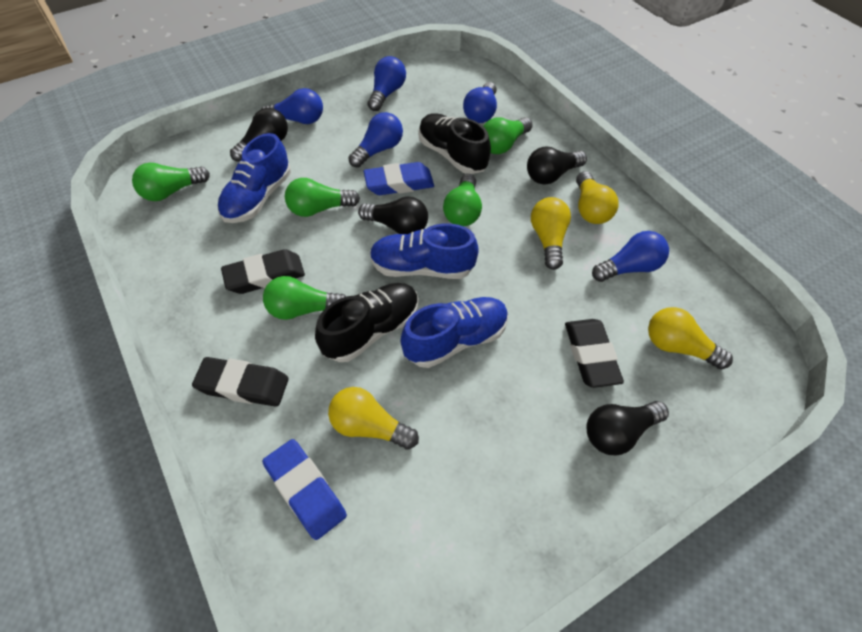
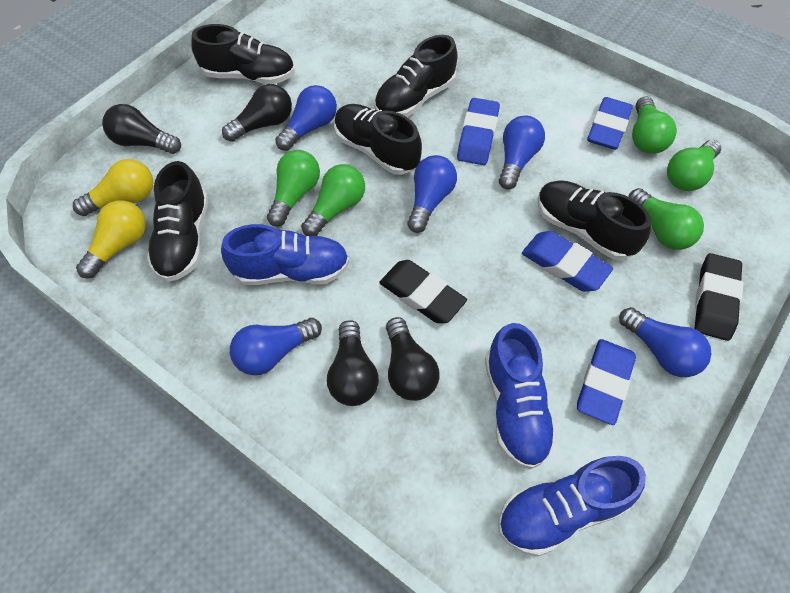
black eraser: [192,357,289,407] [221,249,305,294] [565,319,624,388] = 3 -> [380,260,467,323] [694,253,743,341] = 2
black shoe: [315,283,419,362] [418,113,491,174] = 2 -> [147,161,208,282] [191,24,295,84] [334,104,422,175] [374,35,458,117] [538,180,651,260] = 5
blue eraser: [262,439,347,540] [364,162,434,195] = 2 -> [457,98,500,165] [522,231,613,292] [577,339,636,425] [587,97,633,150] = 4
yellow light bulb: [328,387,419,450] [531,197,571,270] [576,171,619,224] [648,307,733,369] = 4 -> [73,159,153,216] [76,200,146,278] = 2

